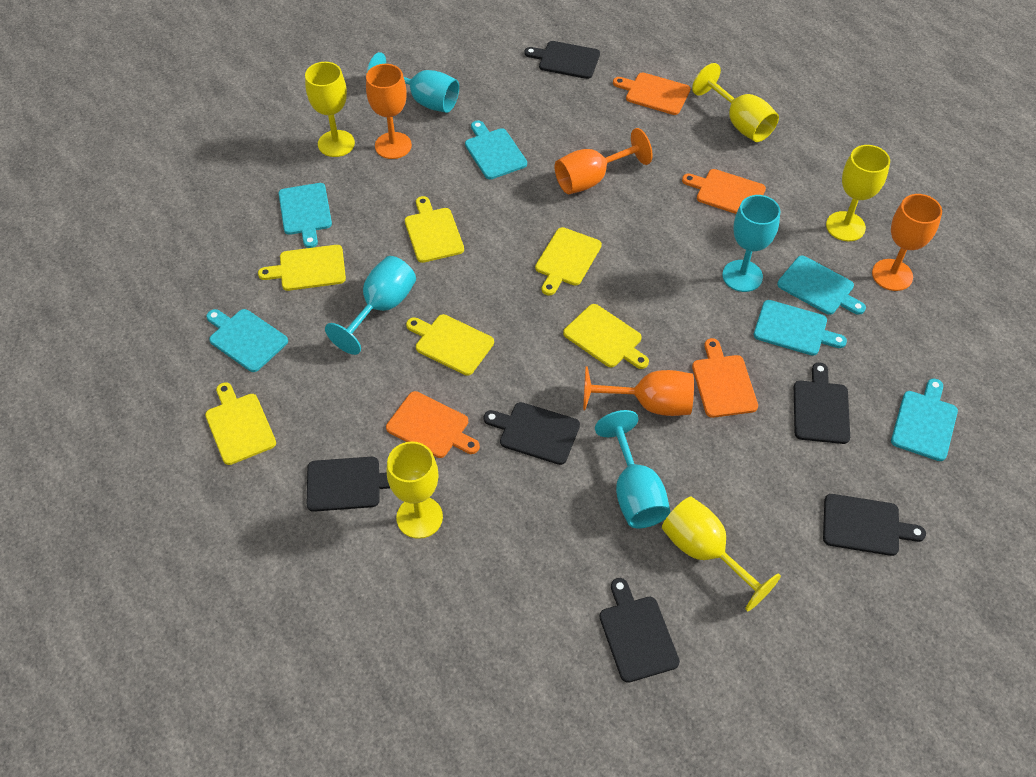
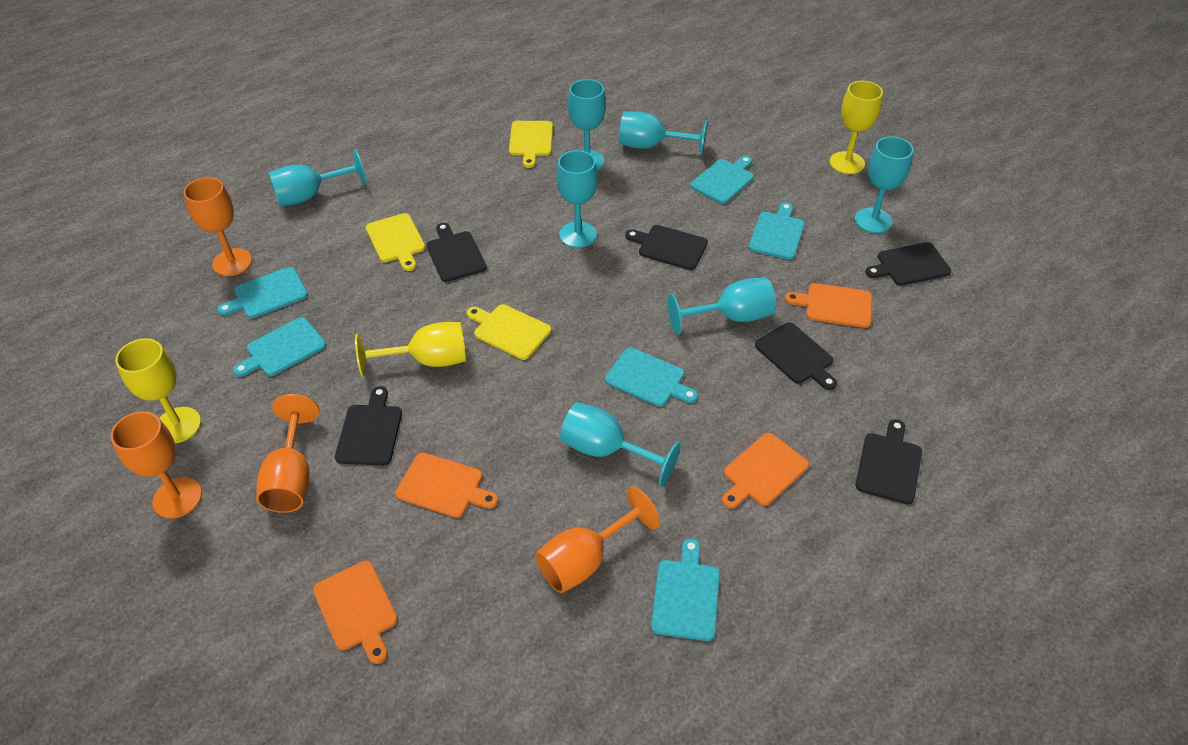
turquoise goblet: [325,256,416,355] [366,52,459,113] [595,410,670,528] [722,195,780,292] = 4 -> [268,149,367,206] [557,150,598,248] [560,402,681,486] [568,79,606,171] [619,111,707,156] [668,278,776,335] [855,136,914,233] = 7
yellow cutting board: [205,382,276,465] [258,245,346,291] [405,196,464,263] [406,314,494,376] [535,227,602,296] [563,304,649,369] = 6 -> [366,213,425,271] [467,304,551,360] [509,121,553,168] = 3
yellow goblet: [305,62,355,157] [387,441,443,539] [662,497,781,611] [692,63,779,142] [826,145,890,241] = 5 -> [115,338,201,443] [355,322,466,377] [830,81,883,174] = 3

